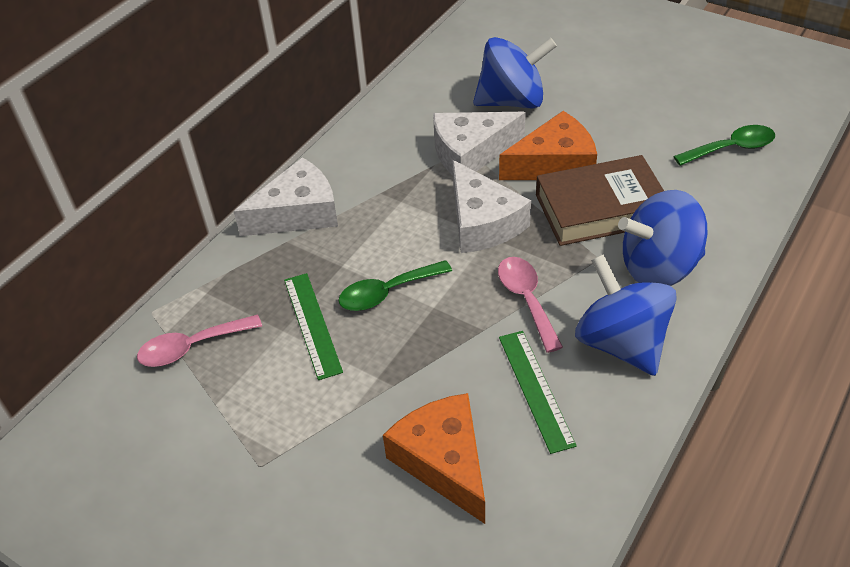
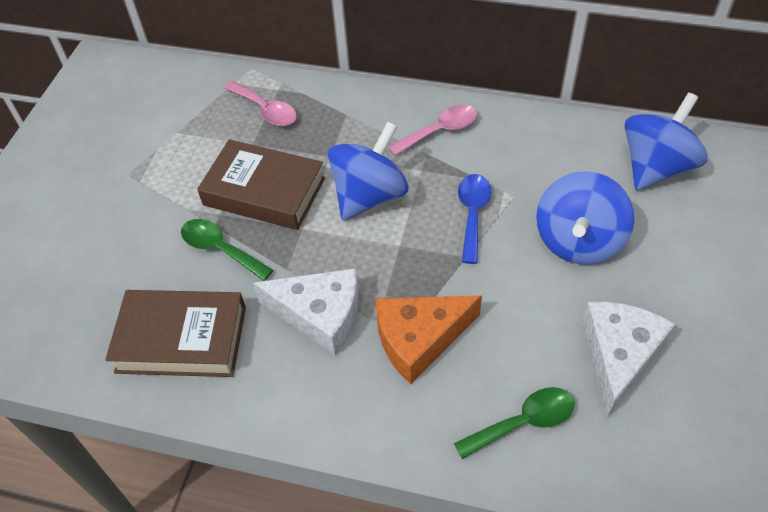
blue spoon: none = 0 -> [458,174,491,264] = 1
brown book: [536,155,664,246] = 1 -> [105,290,246,377] [197,139,325,230] = 2
green ruler: [284,273,343,380] [499,331,577,454] = 2 -> none = 0
orange cheese: [383,393,485,524] [499,111,597,180] = 2 -> [375,296,482,384] = 1
white cheese: [233,157,338,236] [433,112,526,175] [453,160,531,253] = 3 -> [253,268,359,356] [582,302,675,417] = 2

